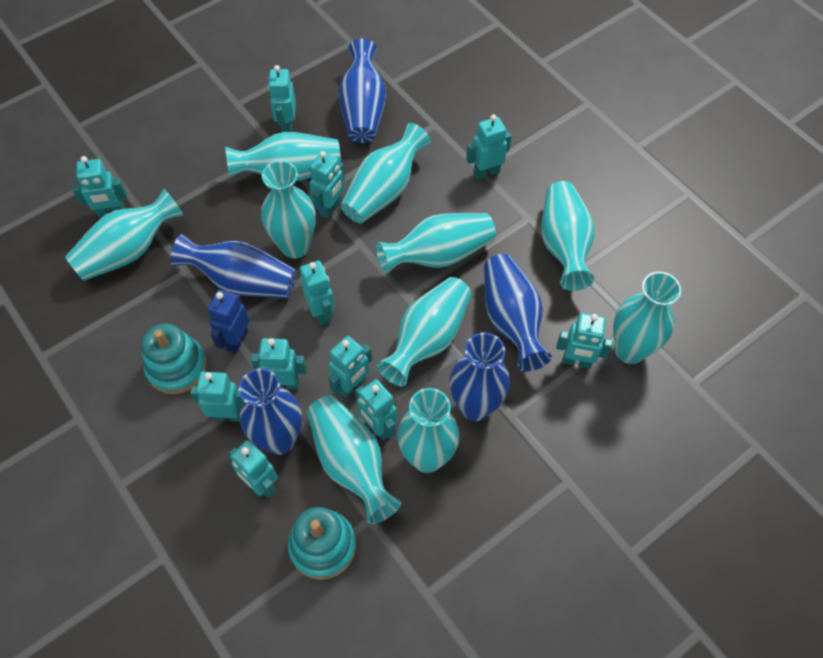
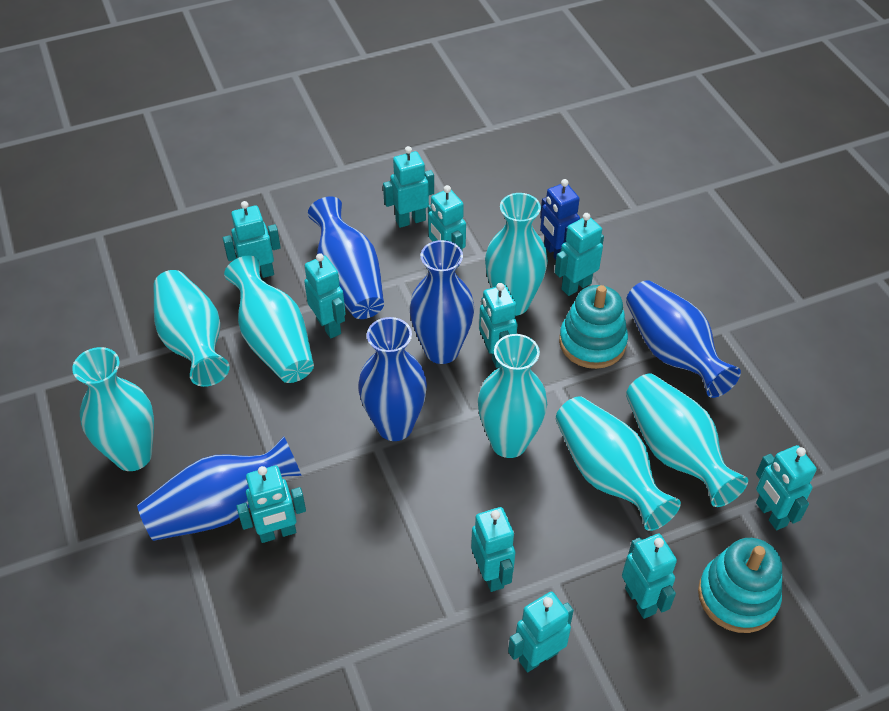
turquoise vase: [65,189,184,281] [225,132,341,182] [261,161,316,259] [307,396,402,524] [340,123,431,224] [376,213,496,274] [377,277,472,387] [397,388,460,473] [541,181,595,291] [613,272,681,364] = 10 -> [72,347,154,471] [153,270,230,387] [224,256,314,383] [478,334,547,458] [485,193,548,316] [556,396,681,531] [626,374,748,507] = 7

